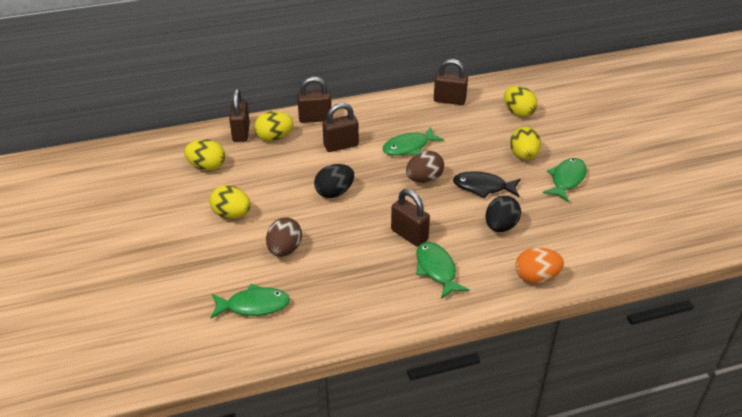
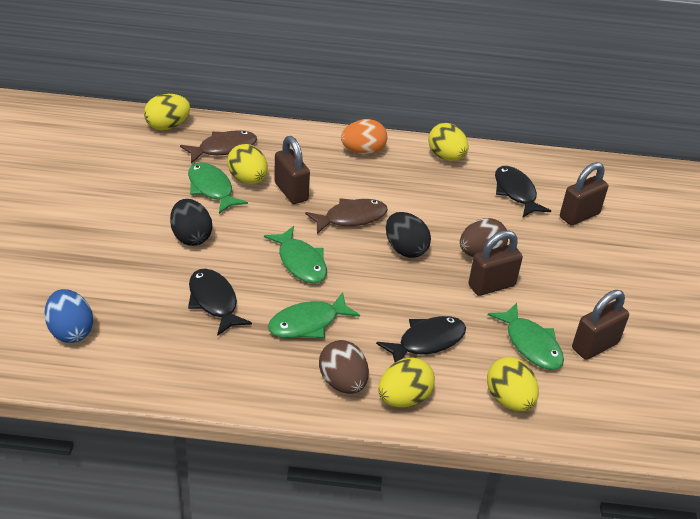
black fish: [453,171,521,199] = 1 -> [188,269,252,336] [376,316,466,362] [495,166,551,217] = 3
blue egg: none = 0 -> [44,289,93,343] = 1
brown fish: none = 0 -> [180,130,257,163] [305,198,388,234] = 2
brown padlock: [229,89,250,142] [297,77,331,123] [322,103,359,152] [391,189,430,247] [434,59,468,105] = 5 -> [274,136,310,204] [468,230,523,296] [560,162,608,226] [572,290,629,360] = 4

